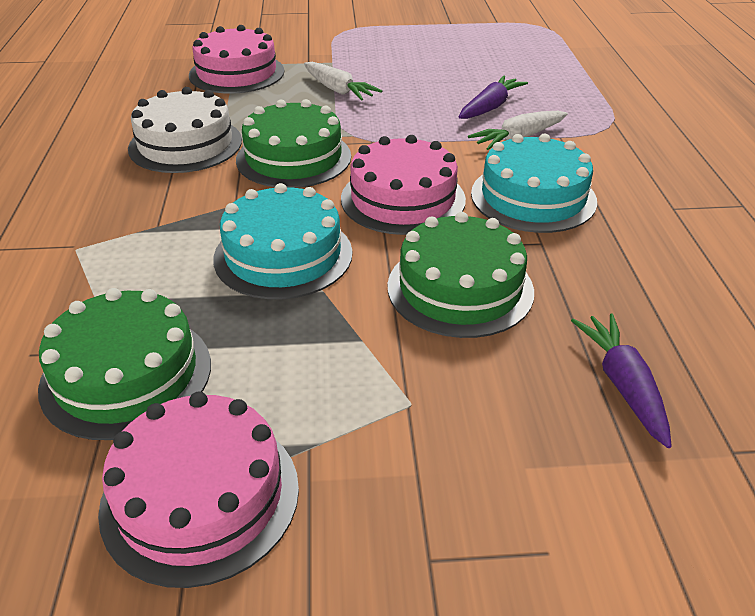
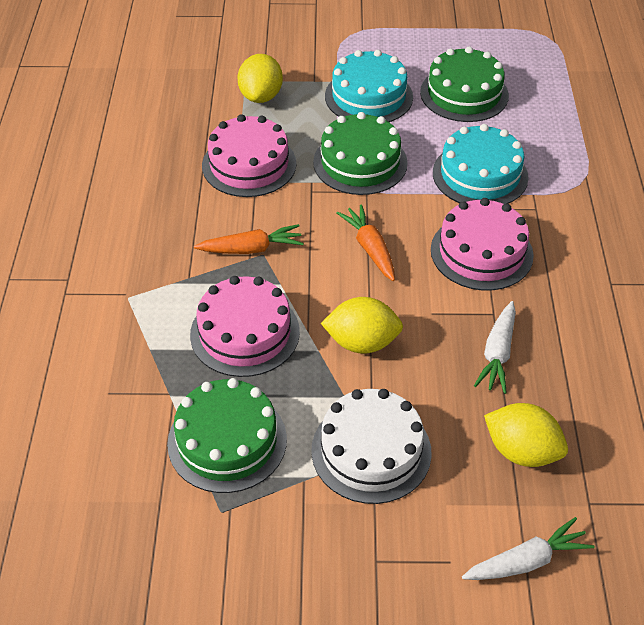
orange carrot: none = 0 -> [194,224,304,254] [336,204,395,281] = 2
purple carrot: [459,75,528,119] [571,313,672,448] = 2 -> none = 0
yellow lemon: none = 0 -> [237,54,283,103] [321,297,403,354] [484,403,568,467] = 3

